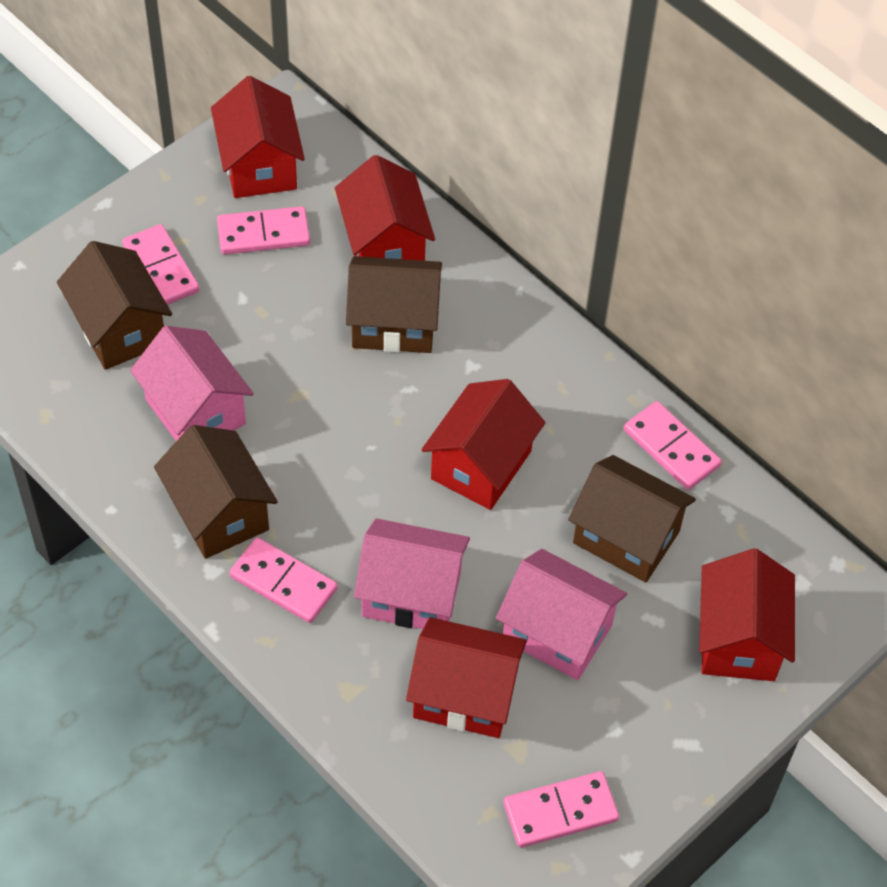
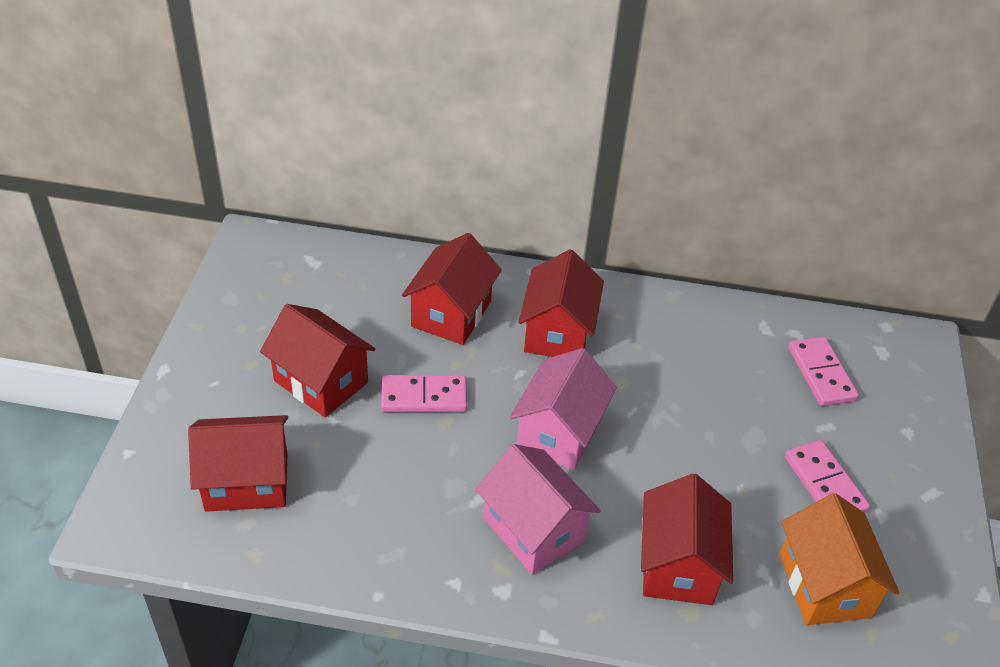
brown house: [57,241,172,370] [154,425,278,559] [346,256,442,353] [568,455,696,582] = 4 -> none = 0
orange house: none = 0 -> [780,493,900,625] = 1
pink domino: [122,224,200,305] [217,206,310,255] [229,537,338,623] [504,771,619,848] [624,401,722,490] = 5 -> [381,375,467,412] [785,440,870,513] [788,337,859,406] = 3
pink house: [130,326,254,441] [354,518,470,629] [496,549,627,680] = 3 -> [475,444,601,575] [510,348,617,470] = 2

